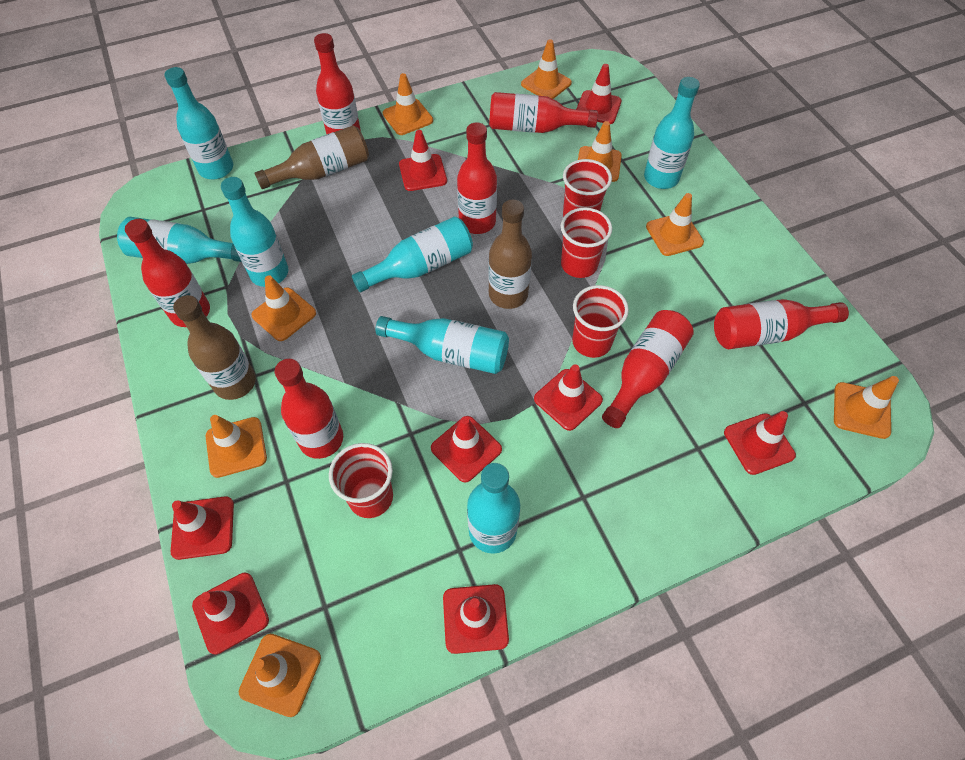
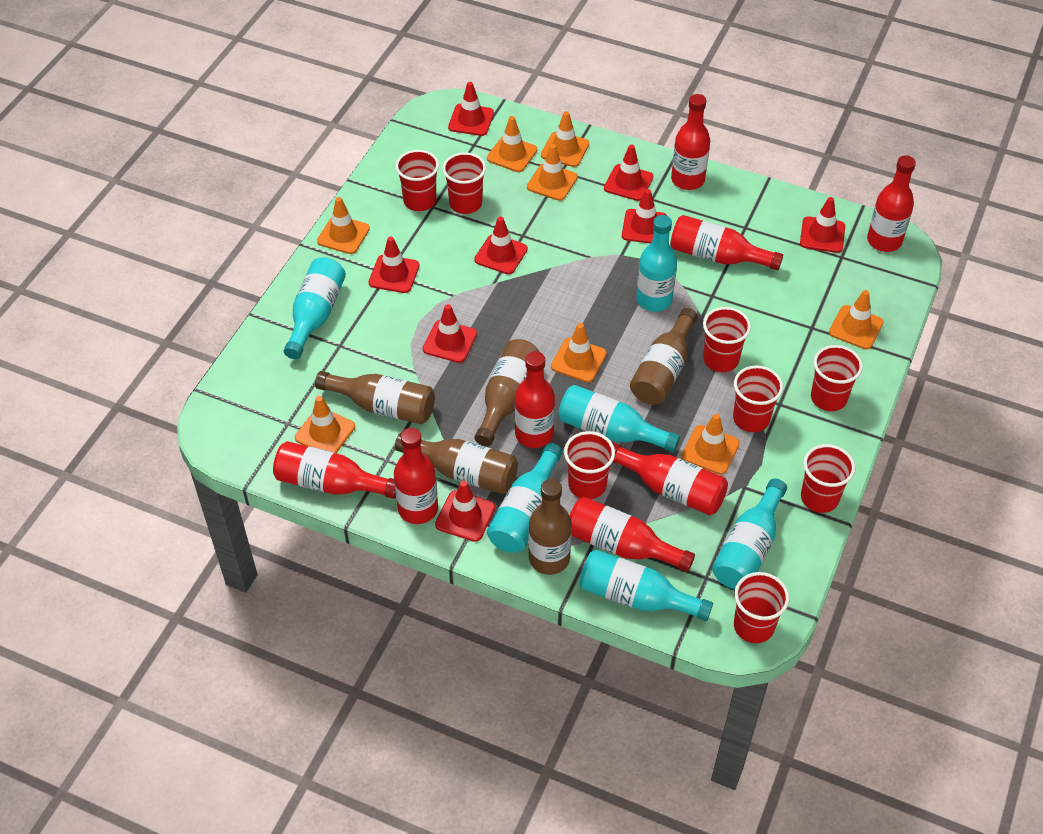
brown bottle: [173,295,256,400] [255,125,369,189] [488,199,532,309] = 3 -> [315,371,435,424] [395,433,518,494] [474,339,539,446] [528,479,572,575] [630,308,697,404] = 5
red bottle: [125,219,210,327] [275,359,343,459] [314,33,361,135] [457,122,497,234] [489,92,598,133] [602,310,694,428] [714,299,849,349] = 7 -> [273,441,396,499] [394,428,438,524] [515,351,555,448] [570,497,695,572] [612,442,728,515] [670,215,783,270] [671,94,710,190] [867,155,916,252] = 8
red cup: [329,443,393,518] [561,208,612,278] [563,159,612,217] [572,285,629,358] = 4 -> [395,150,439,211] [442,152,486,214] [564,431,615,499] [703,307,751,372] [733,365,783,432] [734,572,789,643] [801,444,855,513] [811,345,863,411] = 8
turquoise bottle: [117,217,242,264] [164,67,233,179] [221,177,288,287] [352,217,473,292] [376,316,509,374] [467,463,520,554] [644,77,700,189] = 7 -> [284,257,346,359] [487,443,563,553] [558,385,680,453] [579,550,713,621] [636,215,677,312] [712,478,787,589] = 6

